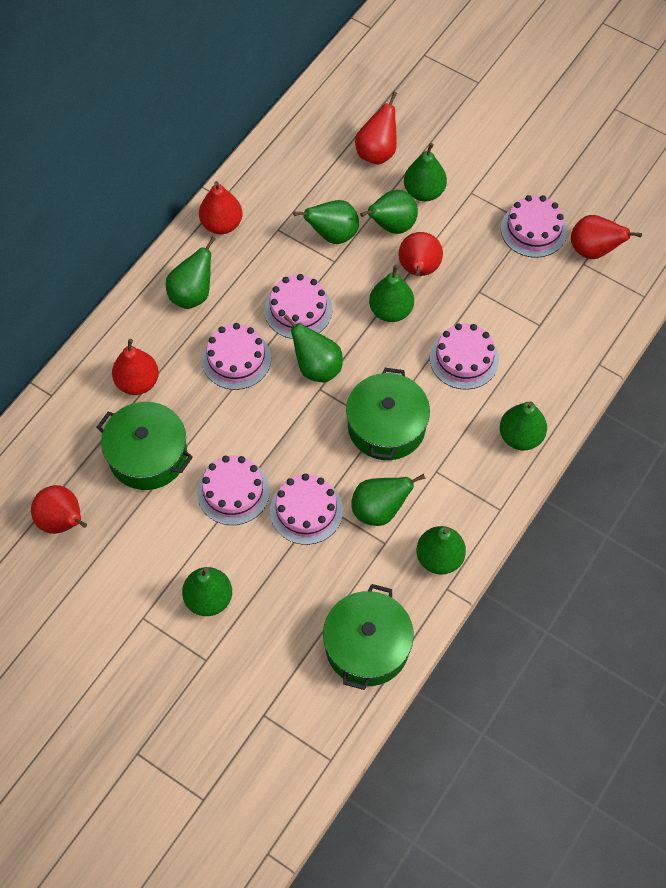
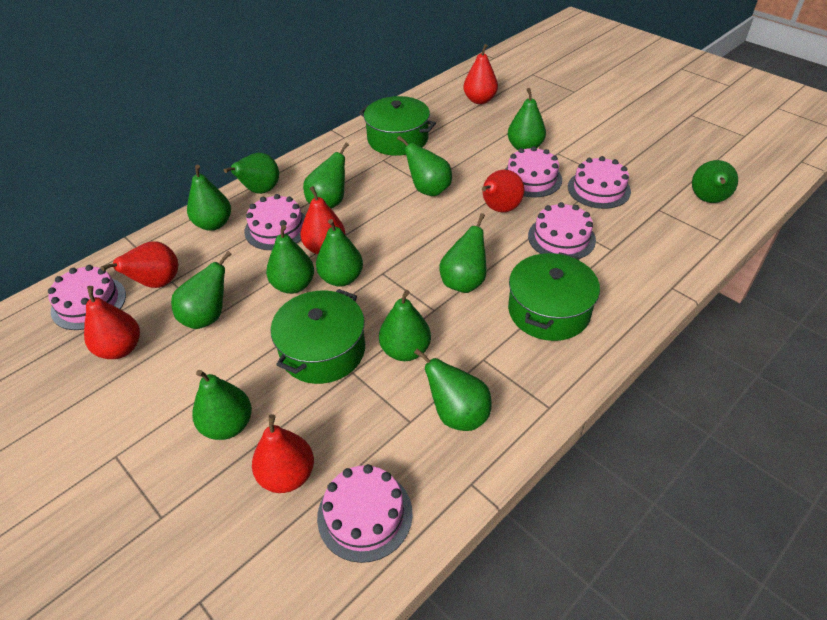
green pear: [166,236,216,309] [182,567,232,616] [283,314,343,382] [293,200,359,244] [351,474,425,526] [360,190,418,234] [369,265,414,322] [404,143,447,201] [416,526,466,575] [500,402,547,450] = 10 -> [171,251,232,329] [187,165,231,231] [192,370,252,440] [224,153,279,194] [266,225,314,294] [303,142,349,208] [316,219,363,286] [379,290,431,361] [397,136,452,196] [414,348,492,431] [439,213,486,293] [508,88,546,150] [692,160,738,203] = 13

